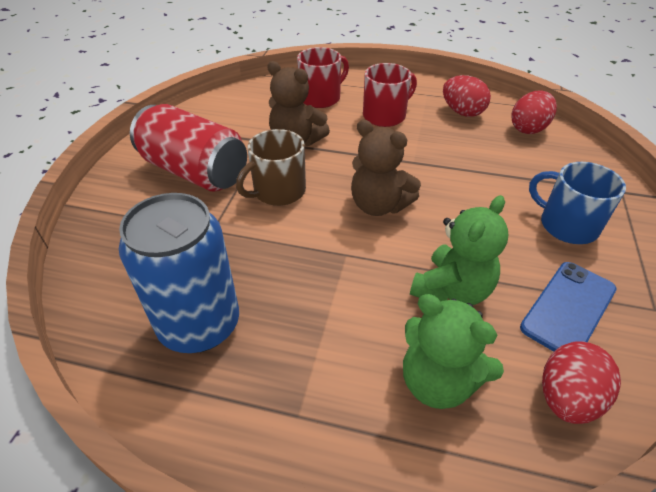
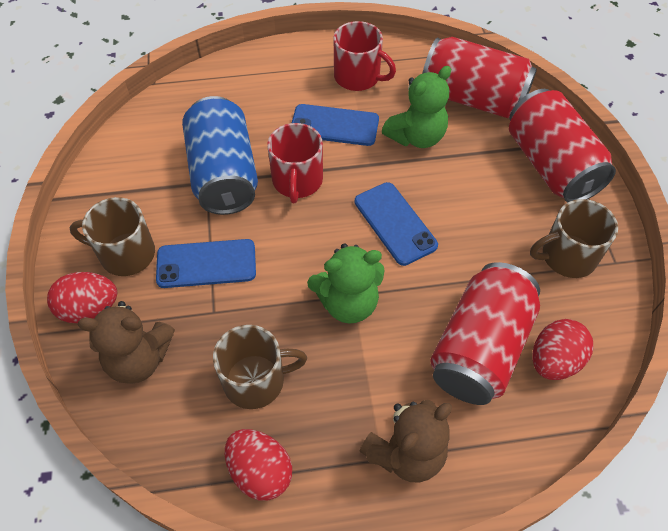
blue mug: [529,162,626,244] = 1 -> none = 0
blue phone: [520,262,617,352] = 1 -> [156,239,256,288] [292,104,379,146] [355,182,438,266] = 3
brown mug: [236,129,306,206] = 1 -> [69,197,155,276] [213,325,307,409] [530,199,618,278] = 3
red can: [130,104,247,192] = 1 -> [423,37,537,118] [430,262,540,405] [509,89,616,203] = 3

